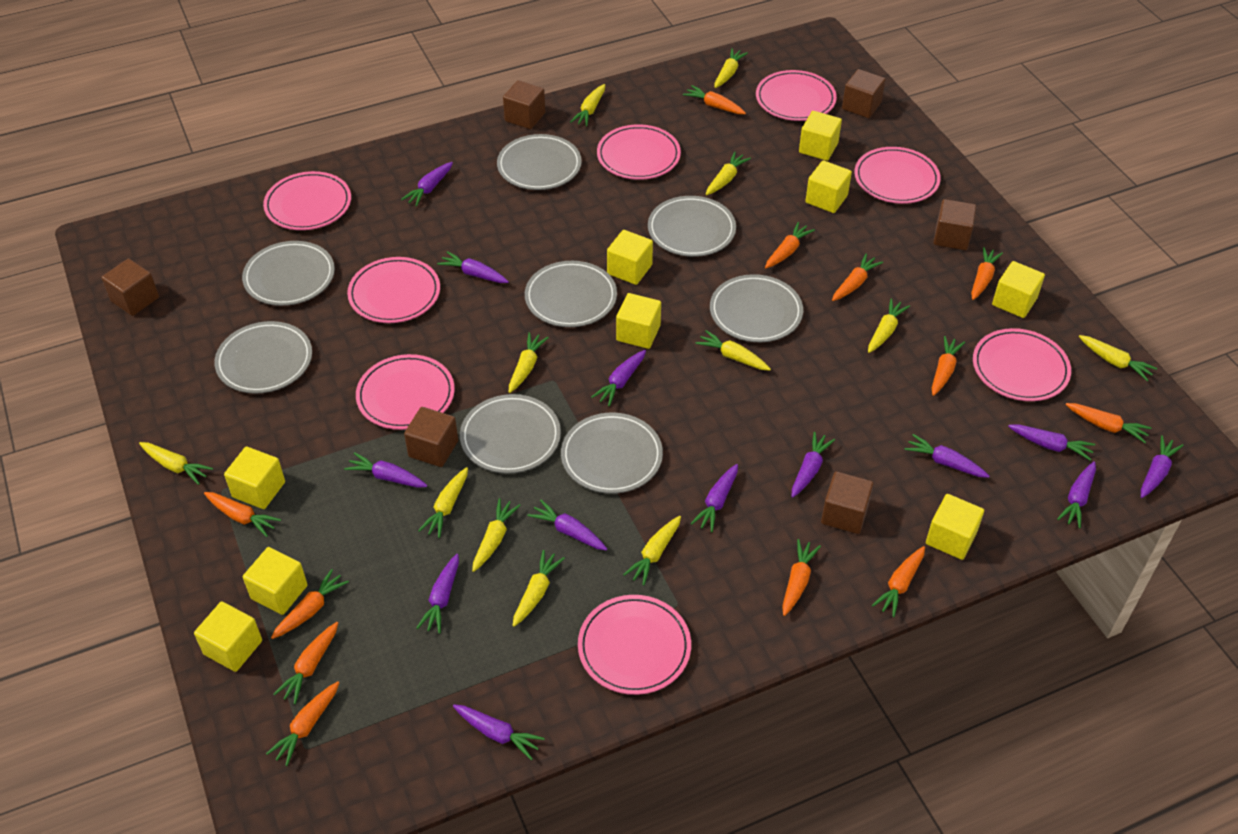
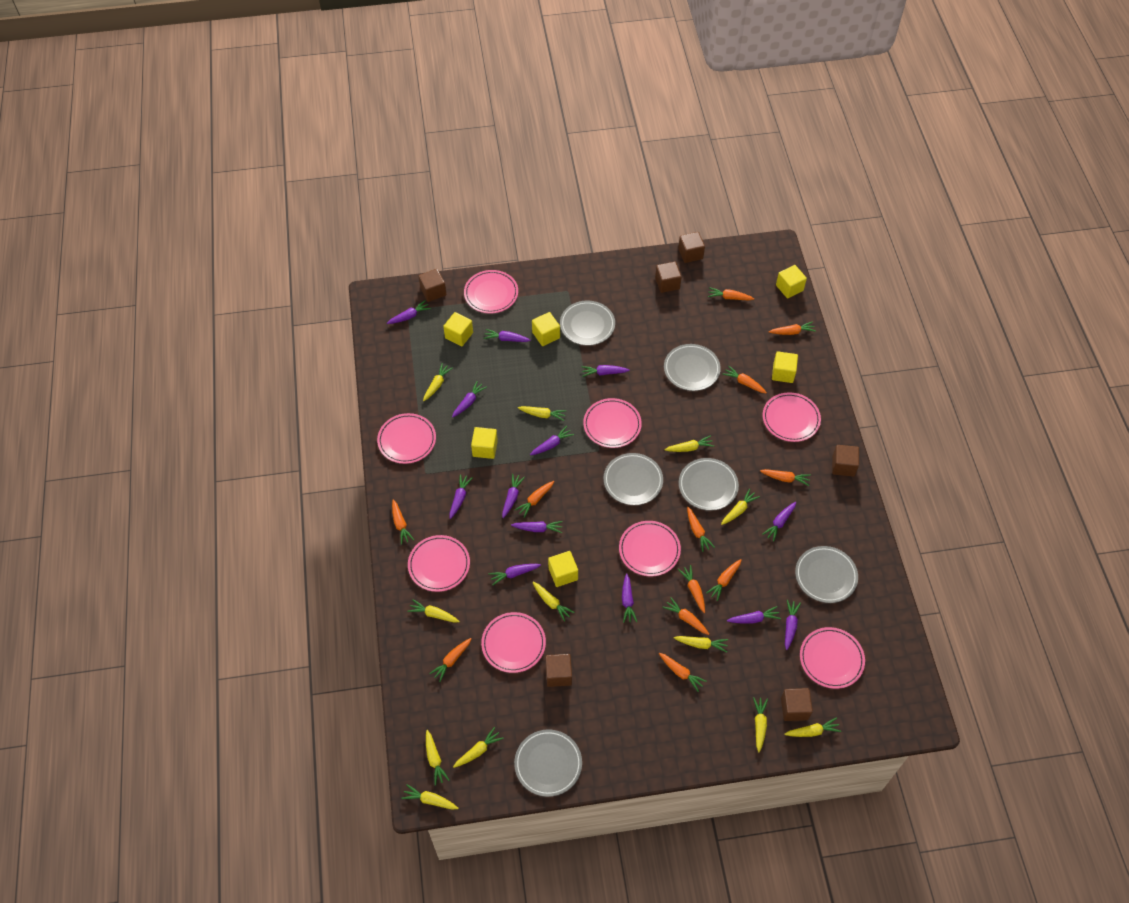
grey plate: [214,321,312,394] [242,241,335,306] [460,394,561,474] [497,134,582,190] [525,261,617,327] [561,413,663,494] [648,196,736,257] [710,274,803,342] = 8 -> [514,729,582,797] [560,301,615,346] [603,453,663,505] [664,344,721,391] [679,458,739,511] [795,546,858,603] = 6
yellow cube: [194,601,262,672] [224,447,285,509] [243,547,308,615] [607,230,653,285] [616,293,661,349] [799,111,842,161] [806,160,852,213] [926,494,984,560] [992,261,1045,318] = 9 -> [443,312,473,346] [471,427,498,459] [532,312,560,346] [548,551,578,587] [772,351,798,383] [776,265,807,298] = 6

